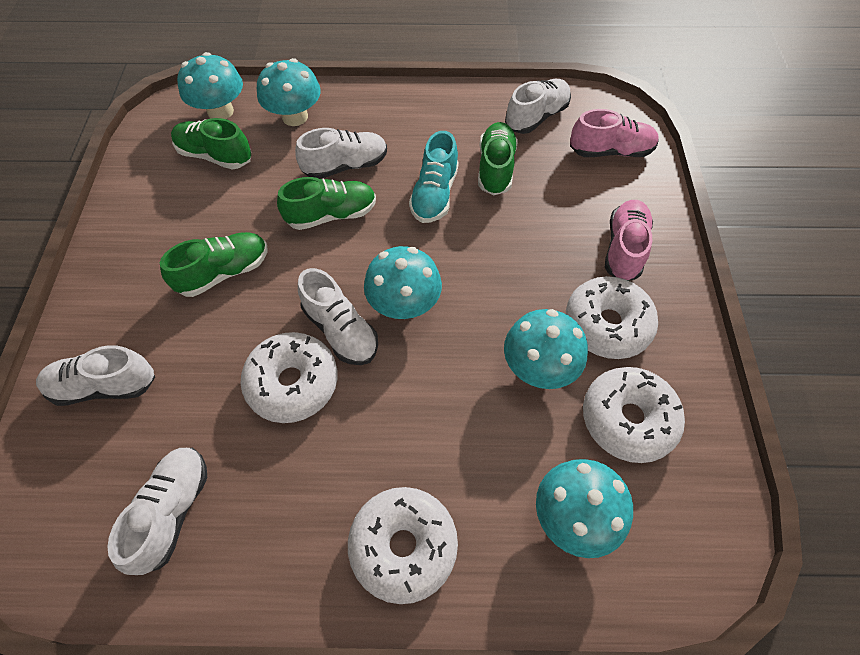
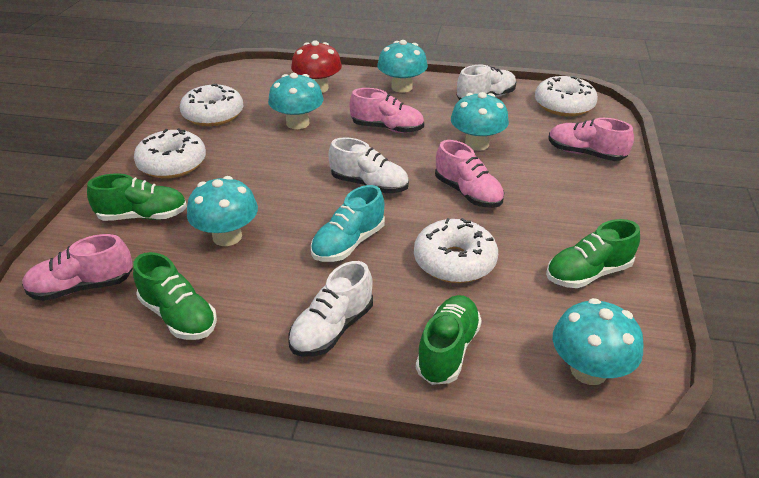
pink shoe: [570,109,659,157] [605,200,653,281] = 2 -> [22,234,133,301] [350,88,424,133] [435,140,504,208] [549,118,634,161] = 4
red mushroom: none = 0 -> [291,41,342,93] = 1
white shoe: [36,345,155,406] [107,448,207,575] [295,128,387,179] [298,268,378,365] [505,79,571,134] = 5 -> [288,261,373,357] [328,137,409,193] [457,65,516,100] = 3

